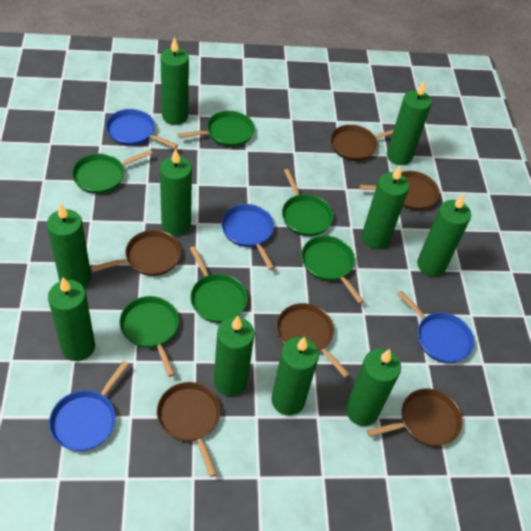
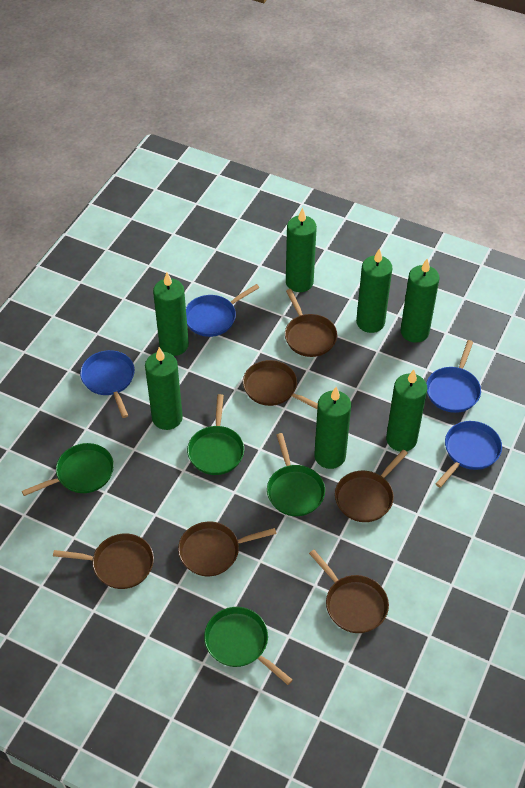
green candle: [47,203,91,288] [48,277,95,361] [160,148,192,236] [161,37,189,125] [214,316,255,396] [271,337,319,415] [346,349,401,426] [362,166,409,249] [387,82,432,165] [417,194,471,277] = 10 -> [145,347,183,430] [153,272,189,356] [286,207,317,292] [314,387,351,469] [356,248,392,333] [386,370,428,452] [400,259,440,343] = 7
green pan: [72,150,153,194] [119,296,179,377] [178,111,255,147] [189,246,248,323] [282,169,333,236] [301,236,364,304] = 6 -> [22,443,114,496] [187,394,244,475] [204,607,293,685] [267,433,325,516] = 4

